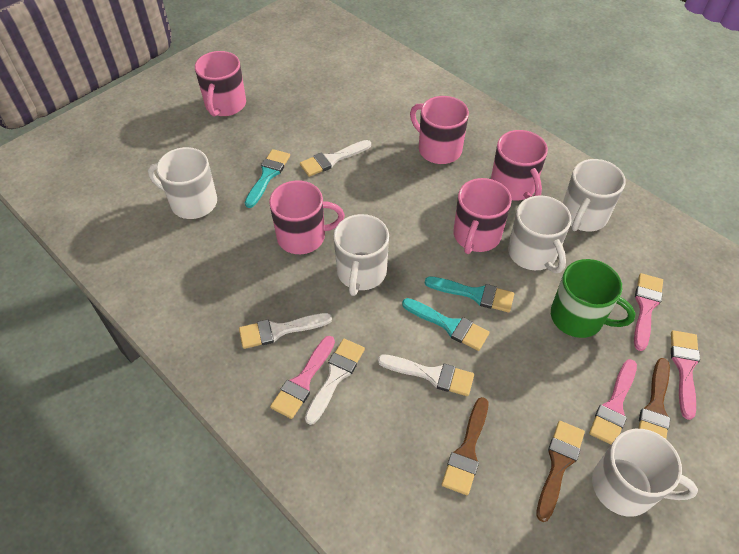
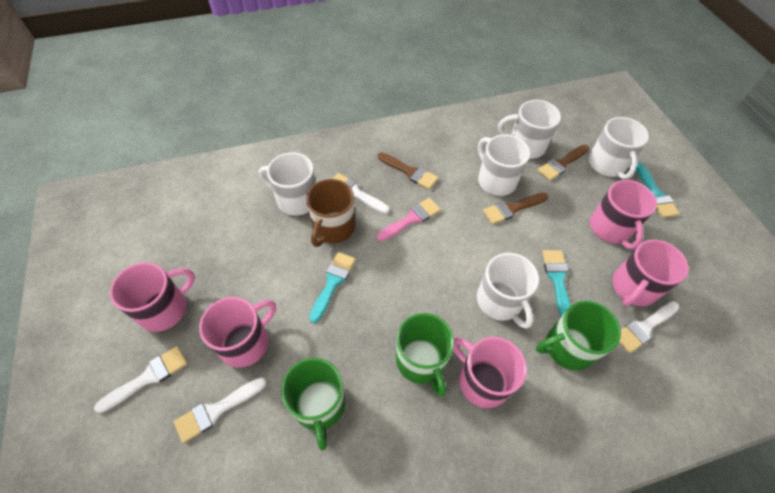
brown mug: none = 0 -> [306,179,355,247] = 1
green mug: [551,259,636,338] = 1 -> [281,358,345,451] [396,313,454,397] [536,301,621,371] = 3
pink brush: [270,336,335,419] [589,359,637,445] [634,273,663,351] [671,330,700,420] = 4 -> [377,198,441,241] = 1

